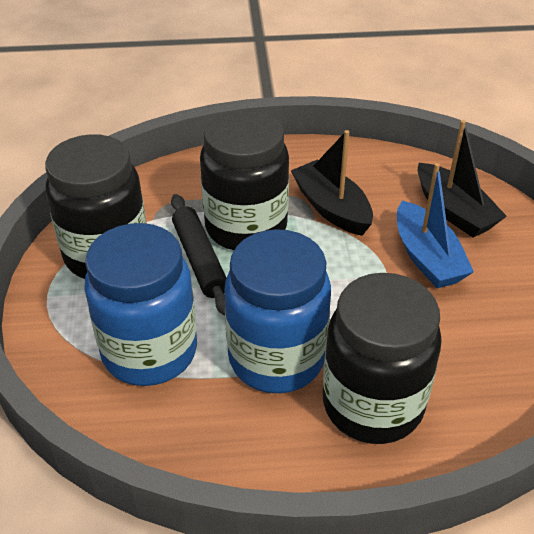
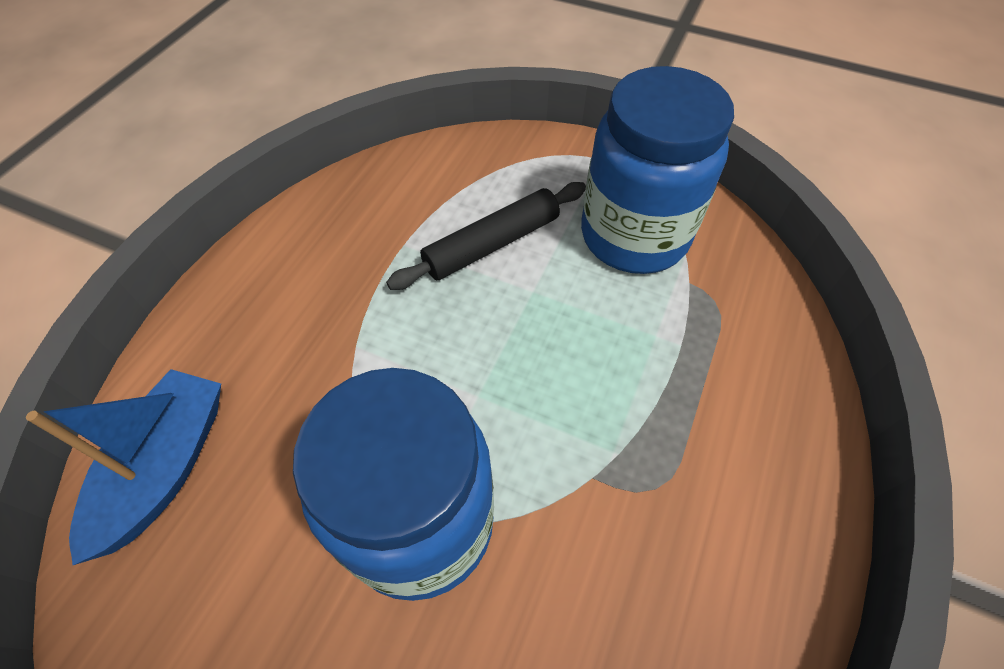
black boat: [291,130,373,236] [418,120,507,237] = 2 -> none = 0
black jar: [45,134,147,279] [200,109,289,250] [323,273,442,444] = 3 -> none = 0

